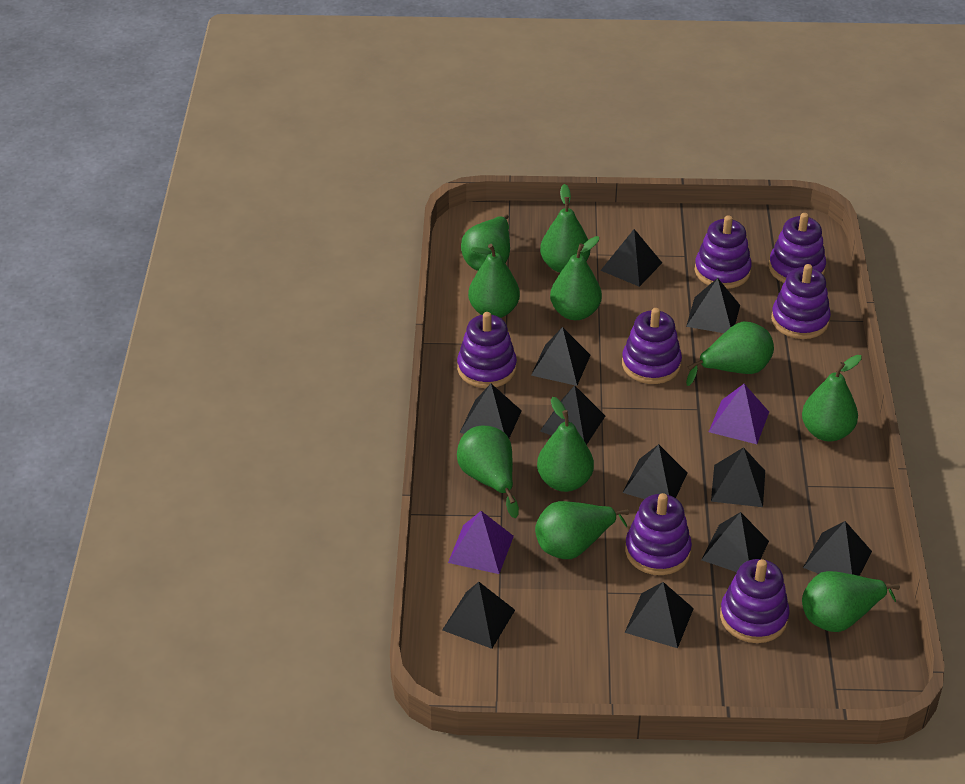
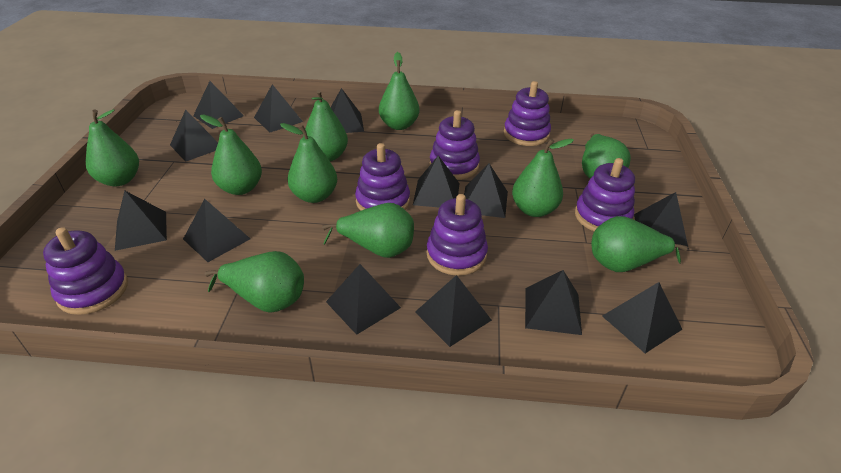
black pyramid: [442,582,515,649] [460,384,522,438] [531,327,591,386] [540,385,605,445] [600,229,662,287] [623,444,687,499] [625,582,694,648] [686,278,740,333] [701,512,769,572] [711,447,765,507] [803,521,872,576] = 11 -> [115,191,167,251] [170,110,218,162] [183,199,250,262] [193,81,244,129] [254,84,303,133] [326,264,401,335] [331,88,364,133] [413,155,459,208] [415,275,492,347] [464,164,508,218] [525,270,582,335] [602,282,682,353] [634,192,689,250] = 13
purple pyramid: [448,511,514,574] [709,384,769,444] = 2 -> none = 0
purple stacking toy: [457,312,517,388] [622,308,682,384] [625,493,692,575] [695,215,752,289] [720,559,790,643] [769,213,826,283] [771,264,831,339] = 7 -> [43,227,128,315] [355,143,410,211] [427,194,488,276] [429,110,480,180] [504,81,551,146] [575,158,635,231] = 6

